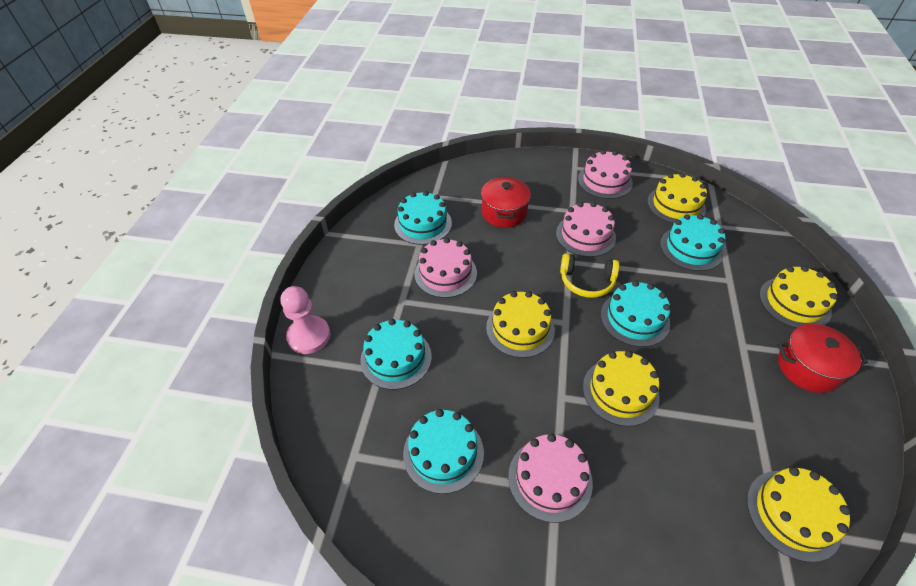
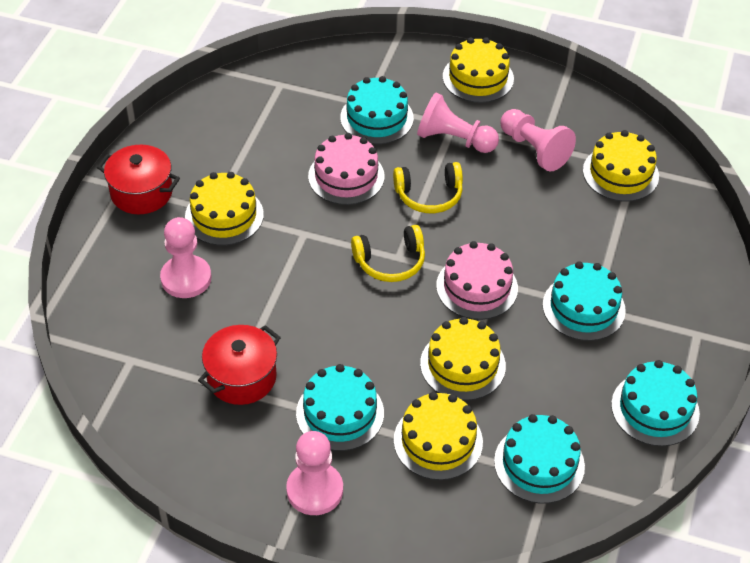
pink cake: [415,238,477,298] [508,433,593,523] [556,202,616,257] [578,150,633,199] = 4 -> [308,133,385,205] [436,241,518,320] = 2
pink pawn: [280,286,330,354] = 1 -> [160,217,211,298] [286,431,343,515] [417,93,499,153] [500,109,576,171] = 4
yellow headphones: [560,253,619,298] = 1 -> [351,225,425,282] [393,162,463,213] = 2

